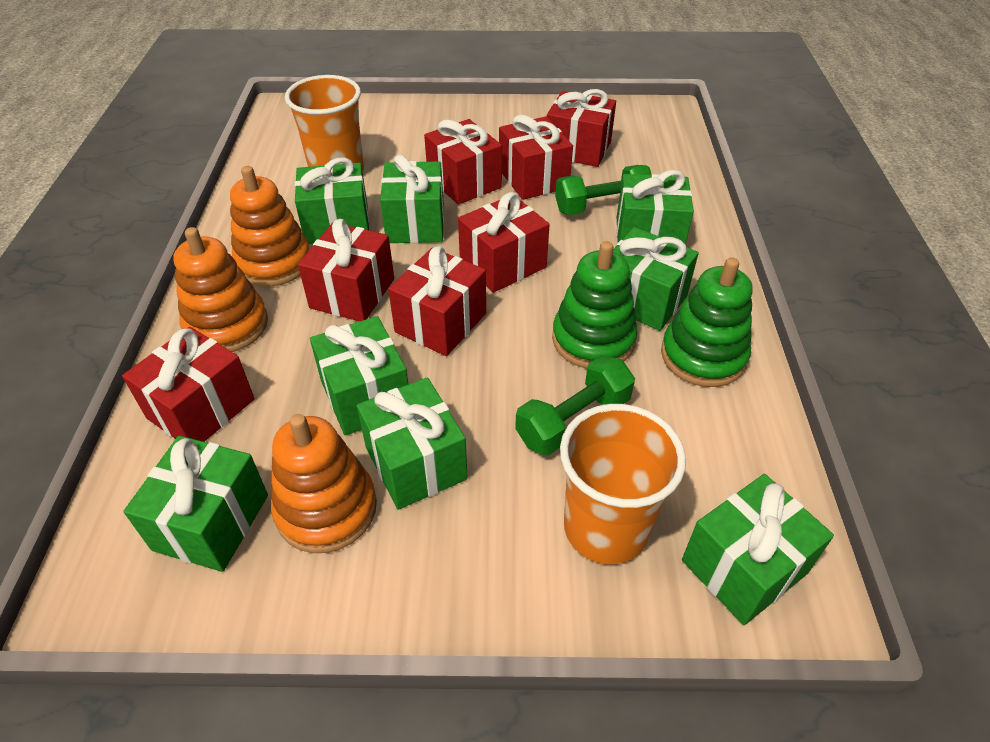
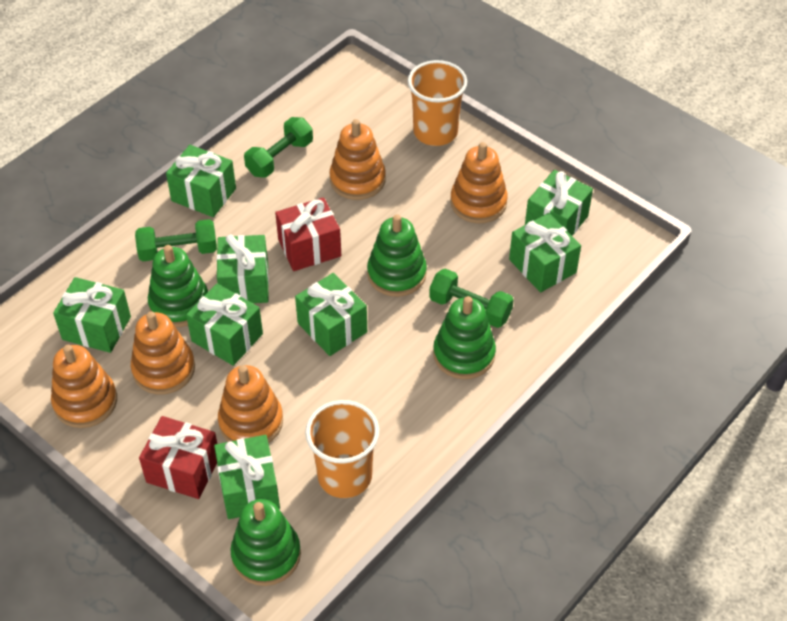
green dumbbell: [515,355,635,455] [555,165,652,215] = 2 -> [135,219,217,261] [244,117,313,178] [429,269,514,328] = 3
green stacking toy: [552,241,638,369] [661,257,753,387] = 2 -> [148,245,208,327] [230,499,301,586] [367,214,427,297] [433,296,496,379] = 4
orange stacking toy: [173,227,268,352] [230,166,310,287] [271,414,377,553] = 3 -> [51,345,117,428] [131,311,195,395] [218,365,283,443] [329,119,386,200] [450,142,508,223] = 5
red gift: [122,327,255,442] [298,219,394,322] [388,246,486,356] [424,119,502,205] [458,192,550,293] [499,115,573,200] [547,89,616,167] = 7 -> [139,416,217,499] [275,197,341,271] = 2

